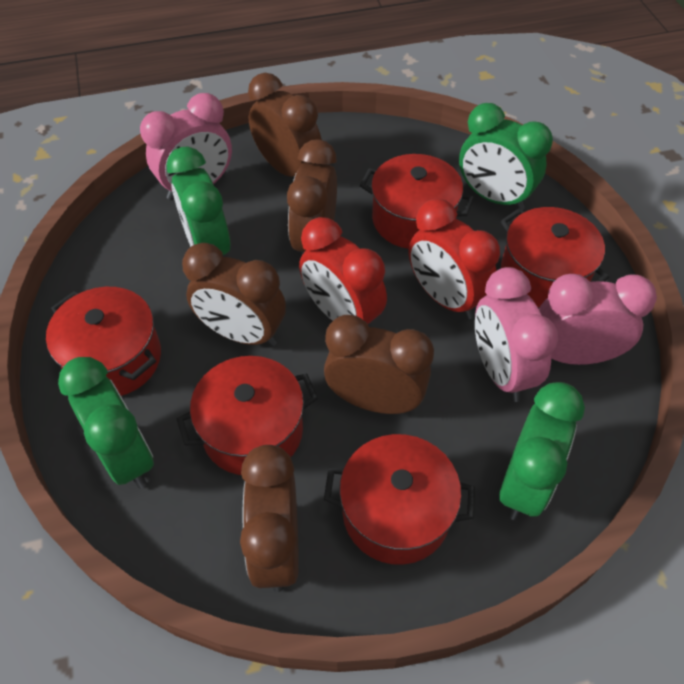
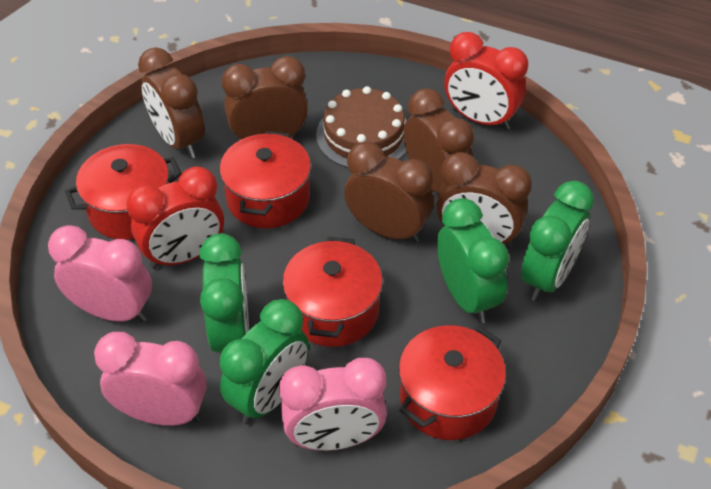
brown cake: none = 0 -> [316,86,407,168] = 1
red pot: [46,287,161,396] [177,356,318,475] [324,434,475,565] [360,154,474,249] [501,207,609,308] = 5 -> [65,144,182,240] [220,131,311,228] [282,237,383,347] [399,325,506,440] = 4

